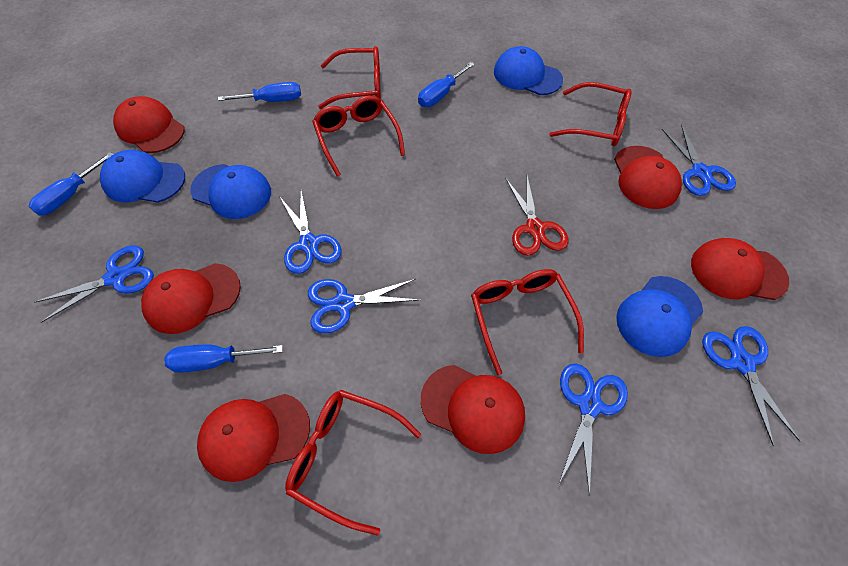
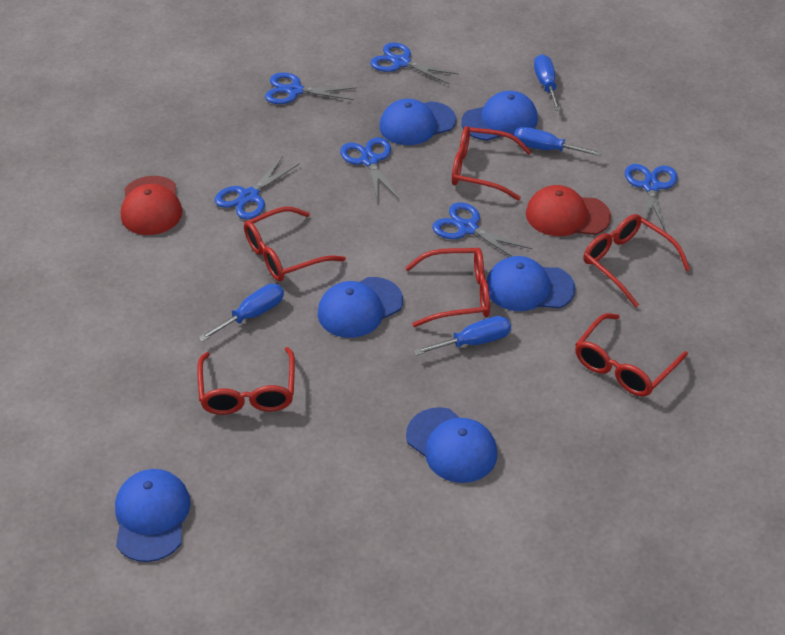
blue cap: [100,150,185,203] [191,164,271,219] [494,46,563,95] [616,276,703,357] = 4 -> [115,469,191,562] [318,277,403,338] [379,99,456,145] [406,407,498,483] [461,91,538,141] [487,256,576,311] = 6
red cap: [113,96,184,153] [141,263,241,334] [197,394,310,482] [421,365,525,454] [614,146,682,209] [691,238,789,300] = 6 -> [121,176,183,235] [526,185,611,236] = 2
red glasses: [285,390,421,536] [312,95,405,176] [318,46,381,109] [471,269,584,375] [549,82,632,146] = 5 -> [197,347,295,415] [244,207,346,281] [405,247,490,327] [452,126,532,200] [575,313,688,397] [583,214,691,307] = 6
red scissors: [505,176,568,256] = 1 -> none = 0

